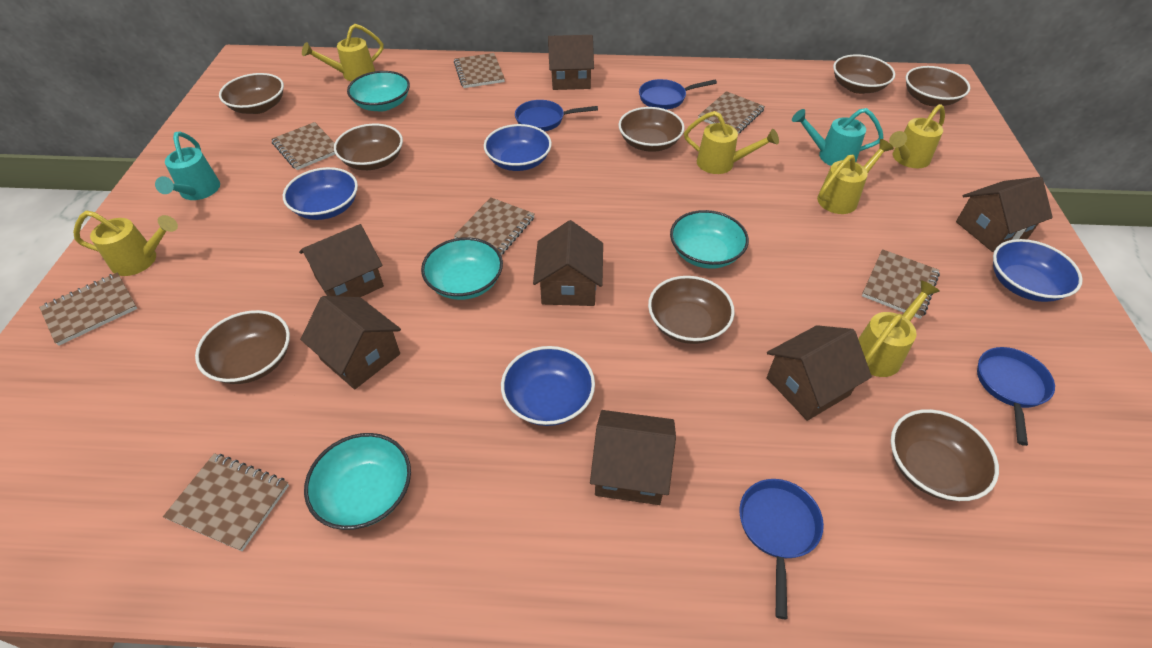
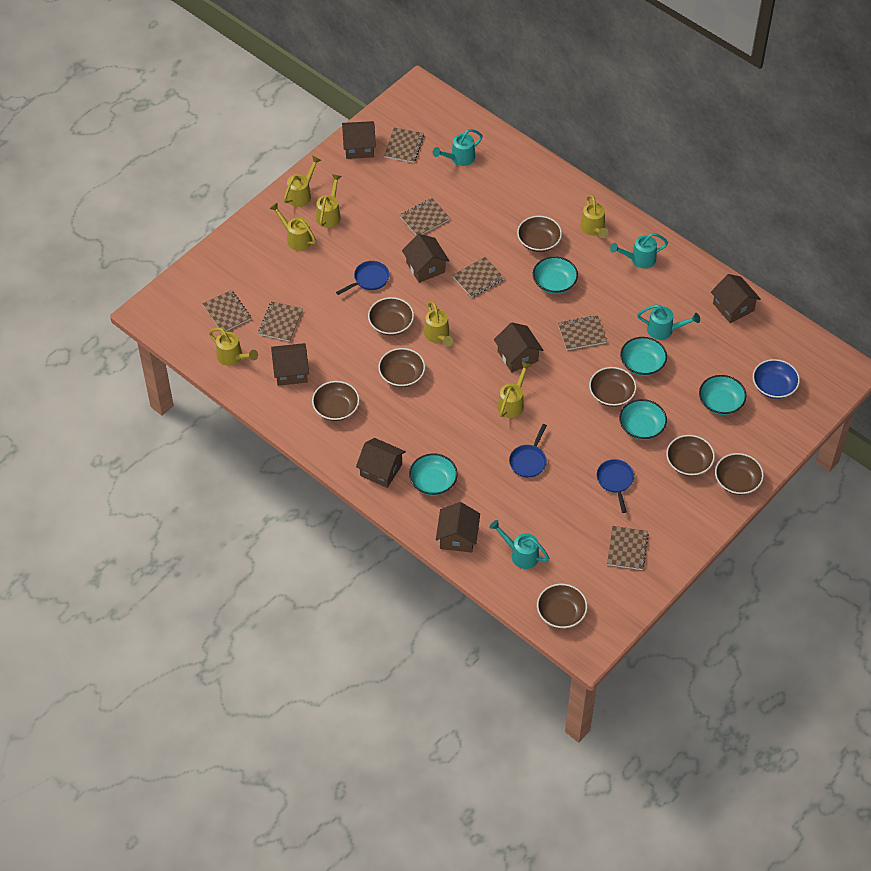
blue bowl: [283,167,358,220] [484,124,552,171] [501,346,595,426] [993,239,1083,302] = 4 -> [753,359,800,399] = 1
blue pan: [515,100,598,131] [639,79,717,110] [739,479,824,619] [977,347,1055,446] = 4 -> [336,261,389,295] [509,424,547,478] [596,459,634,513] = 3
turquoise bowl: [304,433,411,530] [347,71,410,112] [421,237,503,300] [670,210,749,269] = 4 -> [409,454,458,495] [533,257,578,294] [619,399,667,440] [620,337,667,376] [699,375,746,415] = 5
turquoise watering can: [155,132,220,200] [792,108,884,166] = 2 -> [433,129,483,166] [489,520,549,569] [610,233,668,269] [637,305,700,340] = 4
yellow watering can: [73,211,178,276] [302,24,383,81] [684,111,779,174] [817,139,894,214] [858,280,940,377] [889,104,945,168] = 6 -> [209,328,258,366] [269,203,316,251] [284,156,321,207] [316,174,342,228] [424,301,453,347] [498,362,531,418] [580,195,609,238] = 7

